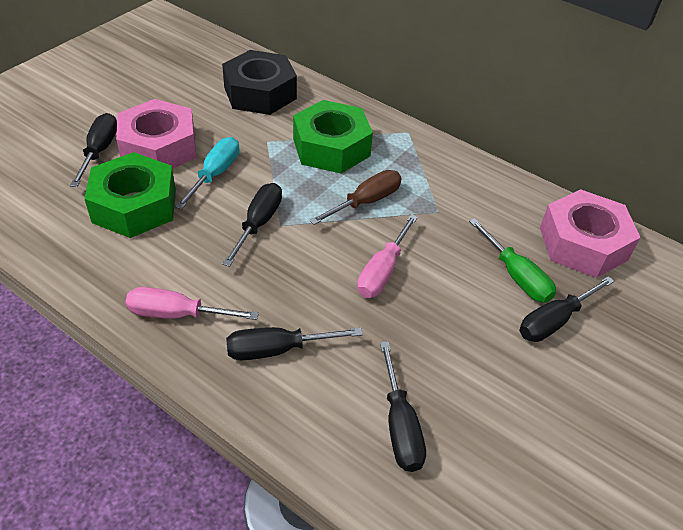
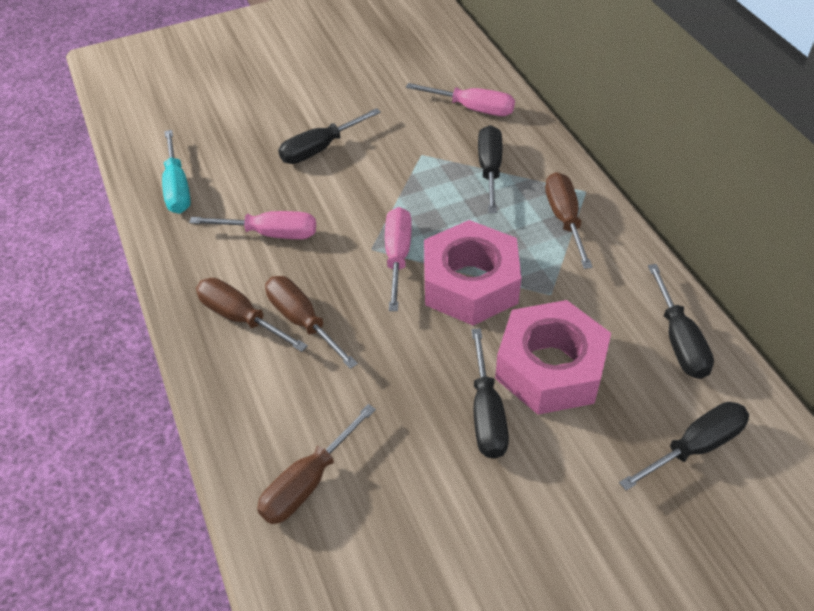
black nut: [222,50,297,115] = 1 -> none = 0
brown screwdriver: [309,170,402,225] = 1 -> [196,278,308,352] [257,404,376,524] [265,276,358,369] [545,172,593,269] = 4
green nut: [84,152,176,238] [293,100,373,174] = 2 -> none = 0
green screwdriver: [469,218,556,303] = 1 -> none = 0
pink screwdriver: [126,287,259,320] [357,214,418,298] = 2 -> [189,211,316,239] [385,207,412,311] [406,83,515,116] = 3

